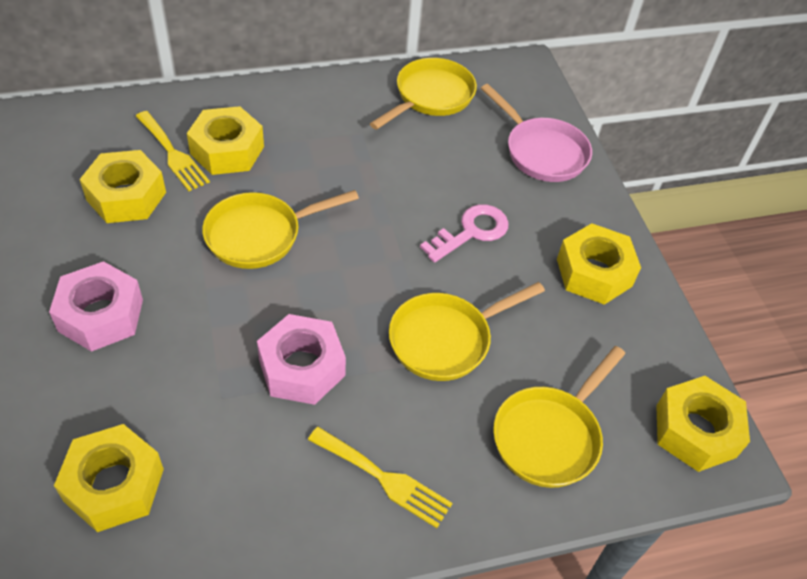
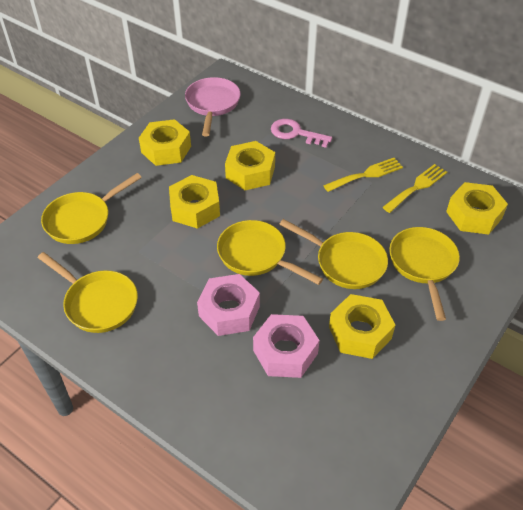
yellow pan: [202,190,359,269] [370,58,477,130] [389,282,545,381] [493,346,625,488] = 4 -> [38,252,138,333] [41,173,142,244] [217,220,323,285] [279,219,388,289] [389,227,460,321] = 5

